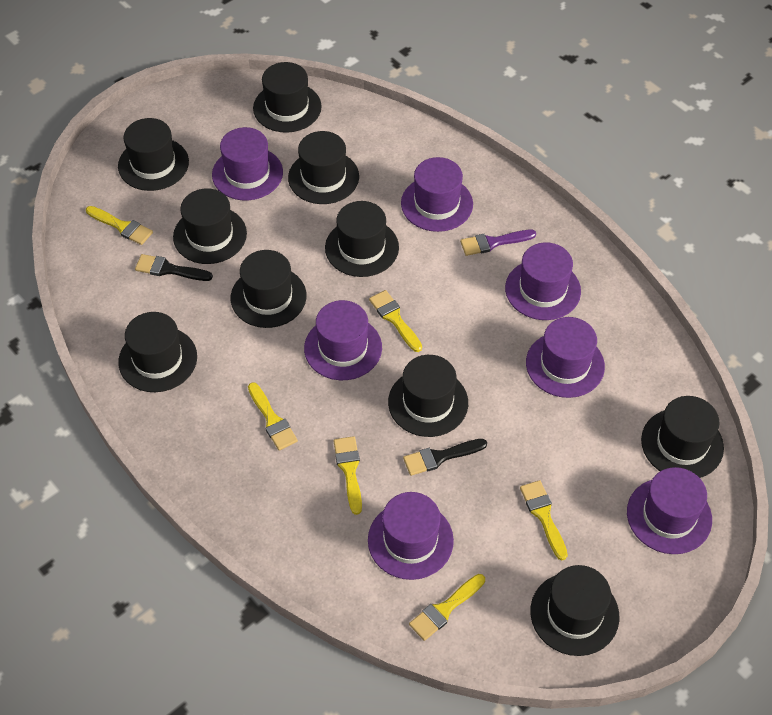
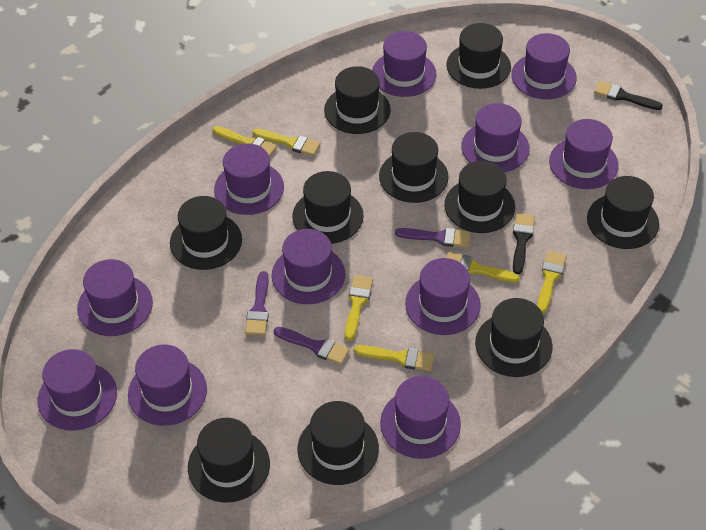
purple brush: [460,230,536,256] = 1 -> [245,271,269,336] [274,327,350,365] [395,228,470,248] = 3
purple hat: [212,127,283,200] [304,300,382,380] [368,492,454,580] [401,157,473,232] [505,242,581,320] [526,317,605,398] [627,467,712,554] = 7 -> [38,349,117,431] [77,259,153,336] [128,344,207,426] [214,143,284,215] [272,229,345,304] [372,31,437,97] [380,376,461,459] [405,258,481,335] [461,103,530,172] [511,33,577,99] [549,119,619,189] = 11

